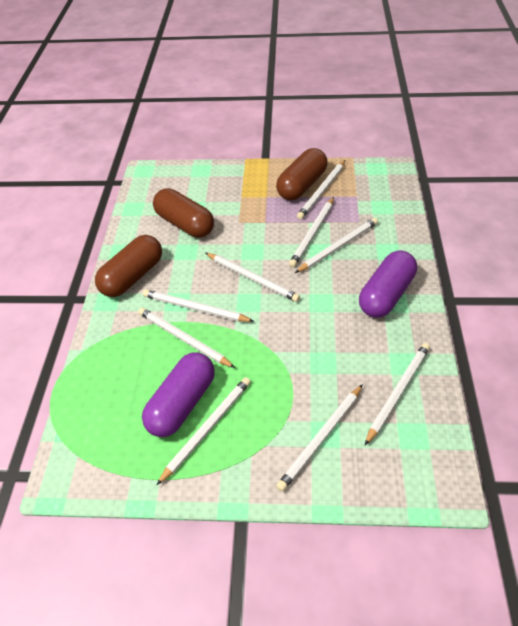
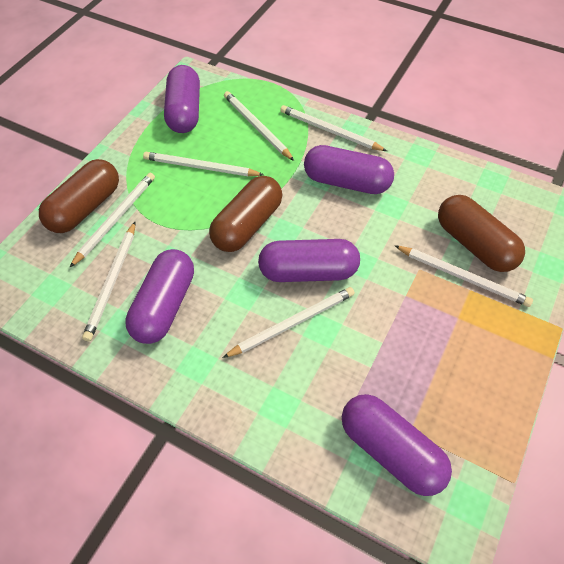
purple capsule: [142,352,215,437] [359,250,417,318] = 2 -> [125,249,194,344] [164,65,200,133] [258,239,360,282] [304,145,394,194] [342,394,452,496] = 5
white pencil: [138,308,235,368] [143,289,254,322] [157,377,251,485] [206,253,300,302] [276,384,363,492] [289,197,334,267] [295,218,378,273] [297,160,345,219] [365,343,430,445] = 9 -> [69,173,155,268] [82,222,135,341] [143,152,264,176] [223,287,355,358] [224,91,294,161] [280,105,387,151] [394,245,533,307] = 7

